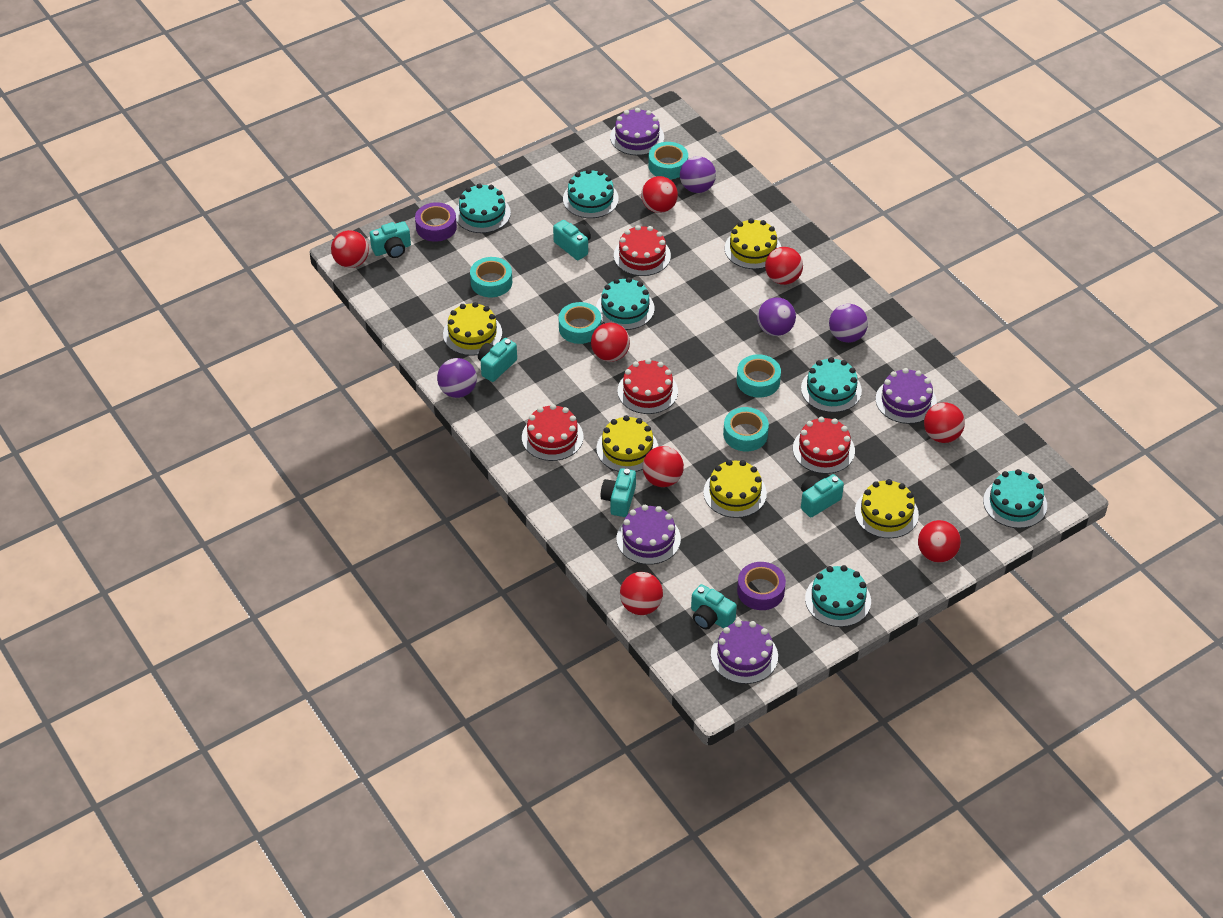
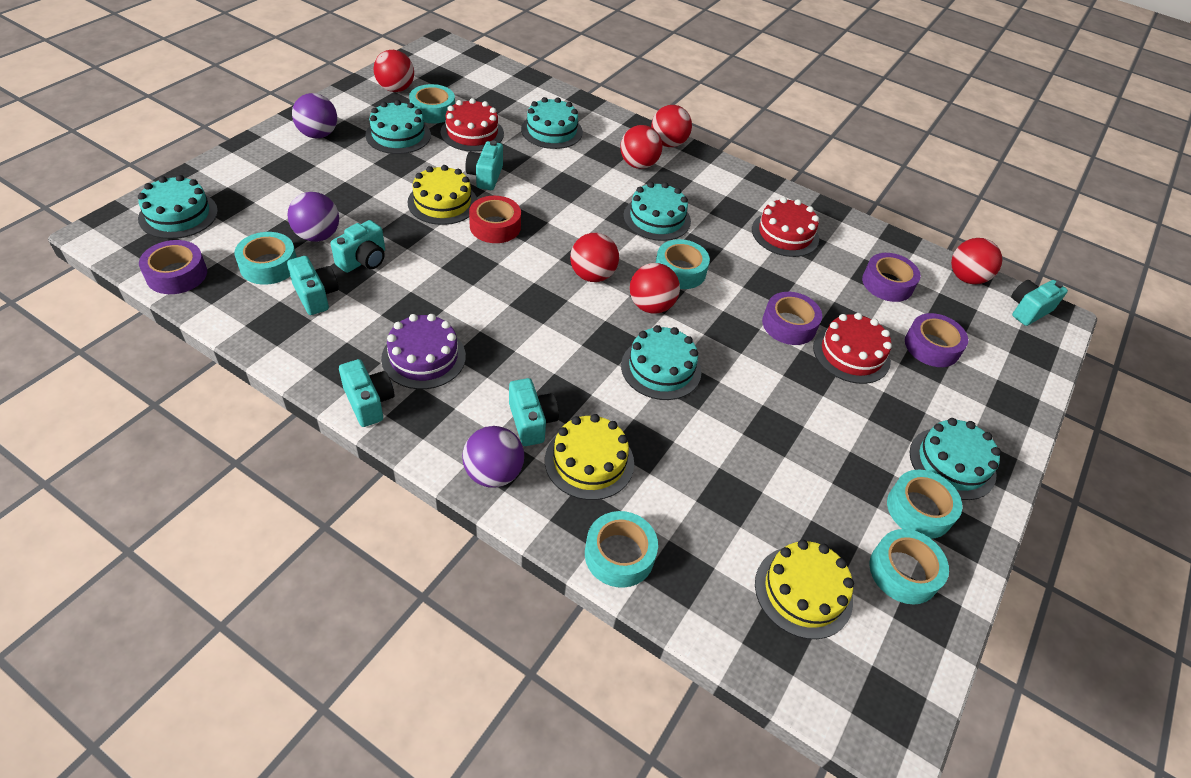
purple ball: [437,358,477,398] [680,156,716,193] [757,297,796,336] [829,304,868,343] = 4 -> [288,192,339,242] [292,93,337,138] [462,426,524,488] = 3
purple cake: [610,108,664,155] [616,505,681,565] [711,620,778,684] [876,368,937,424] = 4 -> [381,314,466,389] = 1
purple tape: [415,202,457,242] [737,562,786,610] = 2 -> [139,240,207,294] [762,292,822,345] [862,253,921,302] [905,313,968,367] = 4
red ball: [331,230,369,268] [591,323,630,362] [620,572,663,615] [641,176,678,213] [643,446,684,487] [765,247,803,285] [918,520,961,563] [924,403,965,443] = 8 -> [374,50,414,92] [570,233,619,282] [620,125,662,169] [630,263,680,314] [651,105,692,147] [951,238,1002,284] = 6
red cake: [522,404,583,461] [614,225,671,276] [618,359,678,414] [793,417,855,474] = 4 -> [441,98,504,152] [752,197,819,257] [813,313,892,384] = 3
red tape: none = 0 -> [469,196,521,243] = 1
turquoise tape: [470,257,512,297] [559,302,601,344] [648,142,688,179] [723,407,769,452] [737,354,781,398] = 5 -> [234,232,297,285] [409,84,455,124] [585,511,658,588] [656,239,710,289] [869,529,949,604] [887,470,962,539] = 6
yellow cake: [443,302,502,356] [596,415,658,472] [703,460,767,518] [725,218,781,269] [855,479,919,538] = 5 -> [407,165,477,225] [545,414,634,500] [755,540,854,639] = 3

